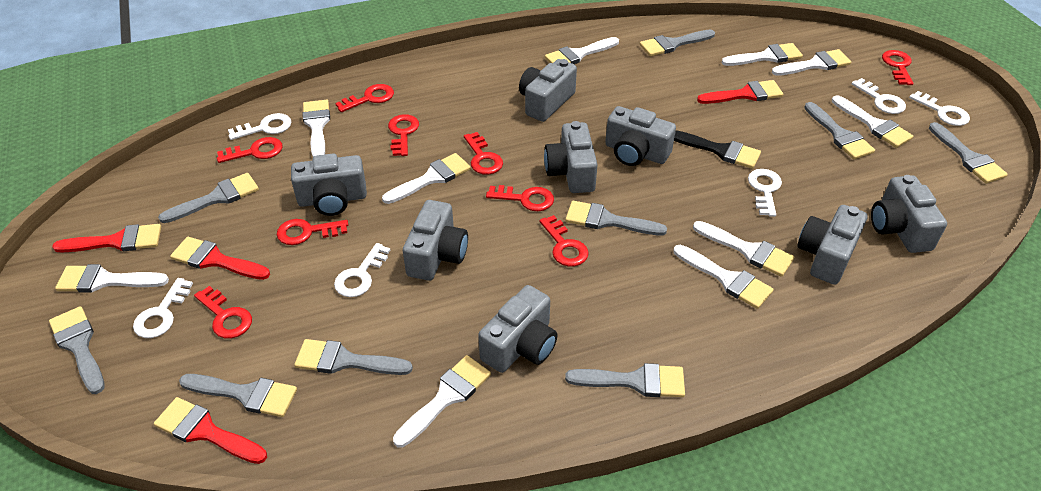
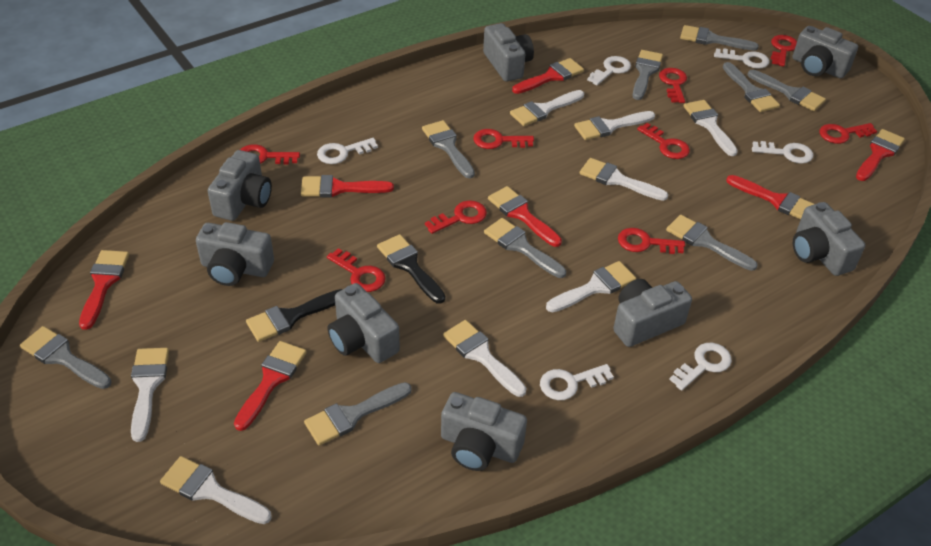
black brush: [674,130,761,169] = 1 -> [246,289,343,342] [377,234,446,304] = 2
red brush: [52,224,161,252] [154,397,267,464] [170,237,270,280] [697,80,783,104] = 4 -> [79,250,129,330] [234,341,307,431] [301,175,394,197] [488,186,562,247] [512,58,584,94] [726,175,814,220] [856,129,905,181] = 7
white brush: [55,264,169,293] [303,100,330,157] [382,153,471,204] [393,355,491,447] [545,37,619,64] [673,245,774,309] [693,221,794,277] [721,43,803,66] [772,49,852,76] [832,95,913,148] = 10 -> [131,348,169,442] [160,456,272,524] [443,320,527,397] [510,90,584,126] [546,261,636,312] [574,111,655,140] [580,158,668,201] [683,100,738,156] = 8

